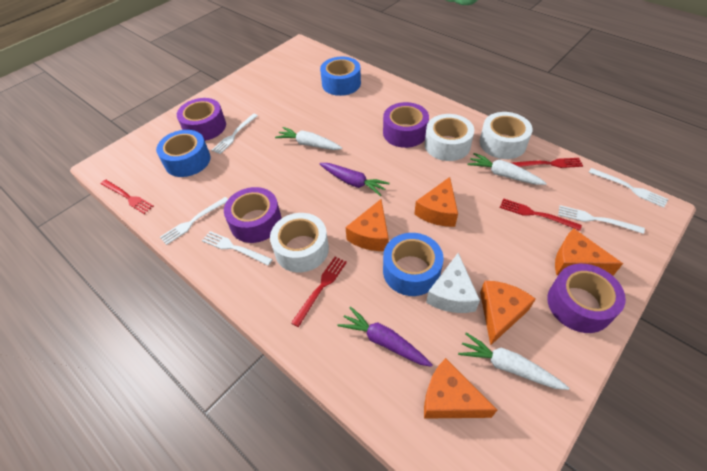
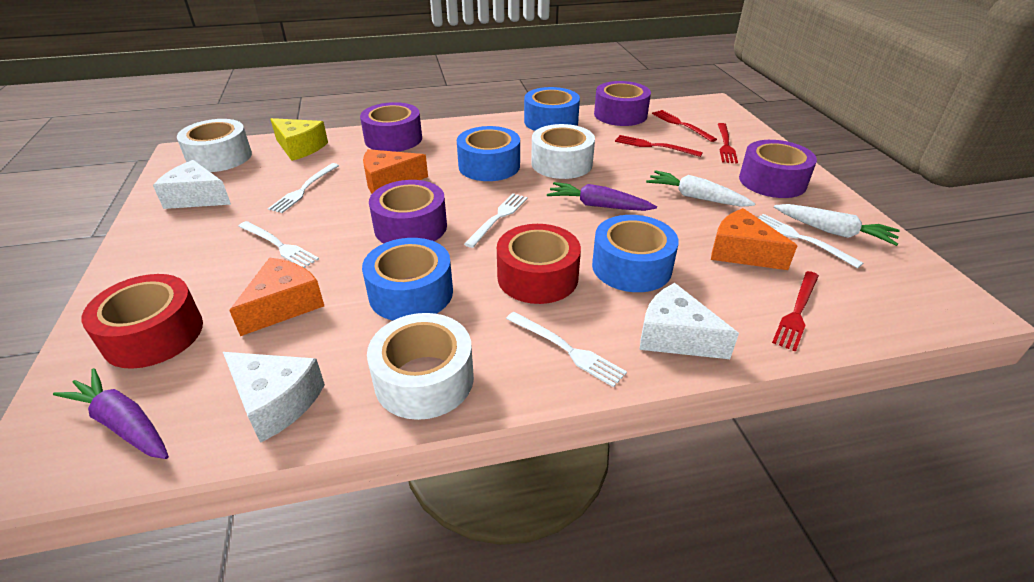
blue tape: [156,130,211,177] [320,57,361,96] [383,233,444,296] = 3 -> [362,238,453,320] [457,126,520,181] [524,87,580,131] [592,215,679,292] = 4
orange cheese: [346,199,389,251] [414,177,458,227] [424,358,497,419] [480,281,535,346] [555,229,623,276] = 5 -> [229,258,324,336] [363,149,428,193] [711,208,798,270] = 3
red tape: none = 0 -> [81,274,203,369] [497,224,581,304] = 2
white carrot: [275,127,342,150] [458,333,569,390] [467,153,547,185] = 3 -> [646,170,755,207] [774,204,900,246] = 2
white cheese: [426,253,480,313] = 1 -> [153,160,231,209] [223,352,325,443] [639,283,739,359] = 3
yellow cheese: none = 0 -> [271,118,328,161] = 1

